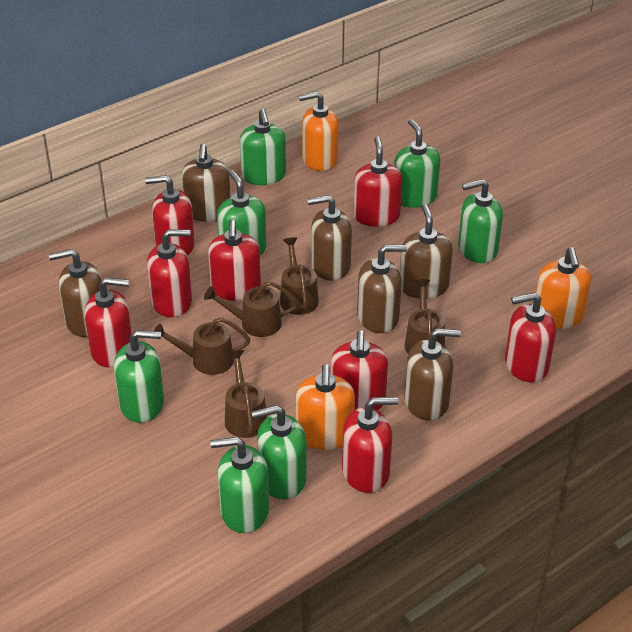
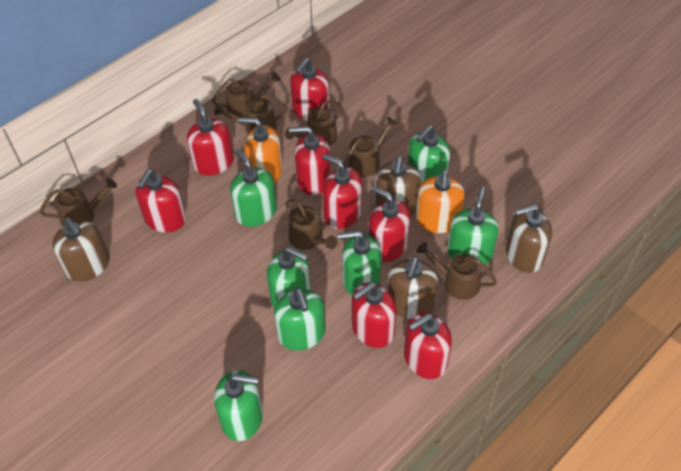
brown soap dispenser: [49,249,102,337] [181,144,231,222] [308,195,352,281] [357,245,407,333] [400,204,453,299] [404,328,461,421] = 6 -> [52,217,110,282] [375,156,421,216] [388,256,438,319] [506,204,552,273] = 4
brown watering can: [154,317,250,375] [204,281,298,337] [225,350,267,438] [280,237,319,315] [405,279,445,354] = 5 -> [40,178,117,227] [212,72,281,117] [214,95,288,134] [285,100,343,146] [285,199,337,250] [344,116,398,177] [417,242,497,300] = 7
orange soap dispenser: [296,364,355,450] [299,91,339,171] [536,247,591,329] = 3 -> [238,117,283,183] [416,170,465,233] = 2

